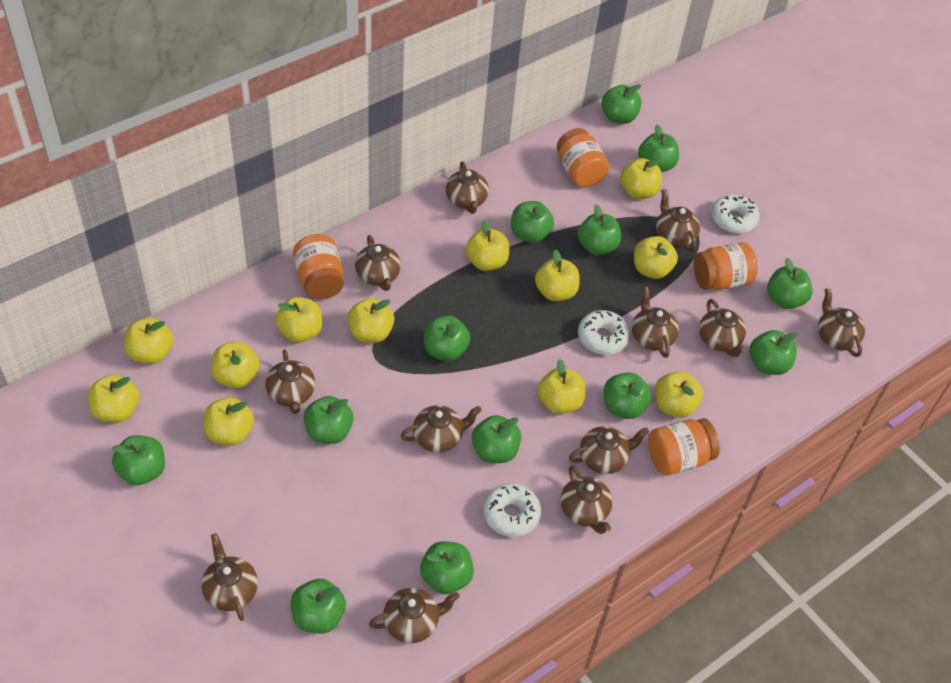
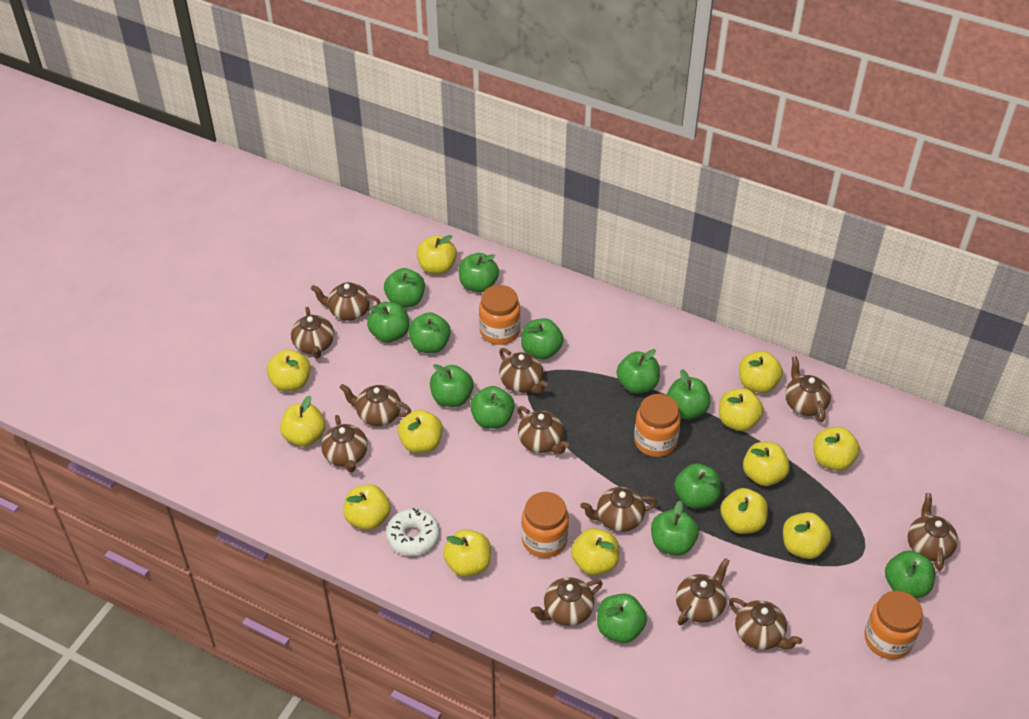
white donut: [483,483,541,537] [578,310,630,355] [711,194,760,233] = 3 -> [386,508,440,556] = 1
yellow apple: [88,374,139,422] [124,318,173,364] [203,397,254,446] [211,341,260,388] [275,297,323,342] [347,298,394,343] [465,219,509,271] [535,249,580,301] [538,359,585,414] [620,157,662,199] [634,236,678,279] [655,371,703,418] = 12 -> [267,349,311,391] [280,396,325,447] [343,484,391,530] [398,410,443,453] [417,235,457,274] [443,529,491,577] [571,528,619,576] [719,388,763,431] [720,488,768,534] [739,351,783,393] [743,442,790,486] [783,512,831,559] [813,427,860,471] = 13

